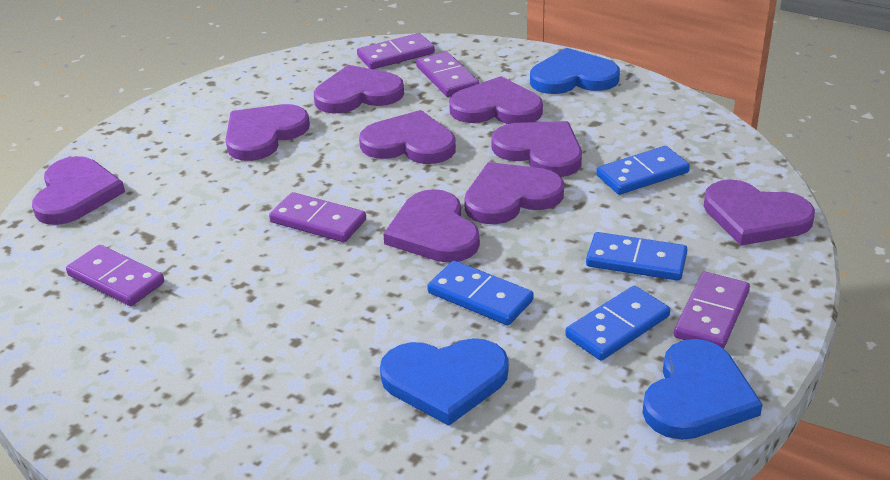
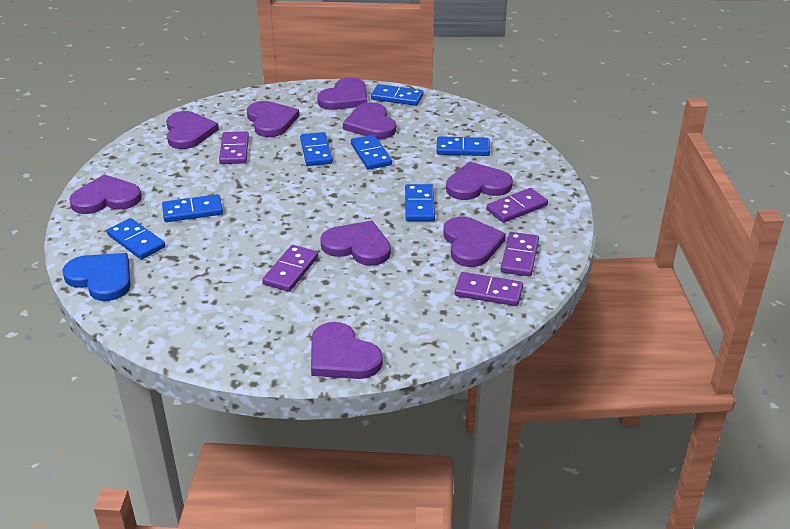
blue domino: [427,261,534,325] [565,286,670,361] [586,232,687,281] [596,146,690,195] = 4 -> [107,218,165,259] [162,194,223,222] [300,132,333,166] [351,135,392,170] [371,84,423,106] [405,184,435,221] [437,136,490,156] = 7
blue heart: [380,338,509,426] [530,48,620,94] [643,339,763,440] = 3 -> [62,253,131,301] = 1

